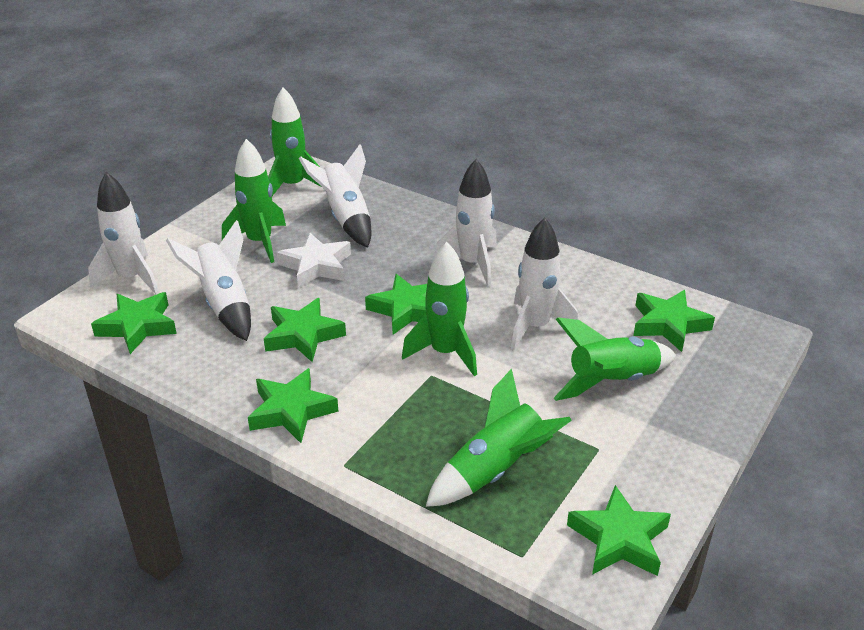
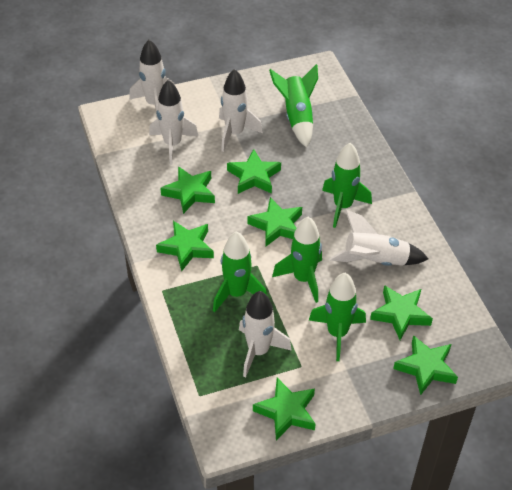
green star: [91,292,177,354] [248,368,339,443] [264,298,346,362] [365,274,427,334] [567,485,671,576] [633,290,715,352] = 6 -> [156,221,214,271] [160,166,215,214] [227,149,281,194] [247,197,302,246] [253,378,315,440] [370,285,433,340] [393,335,458,395] = 7
white star: [277,233,351,288] = 1 -> none = 0

